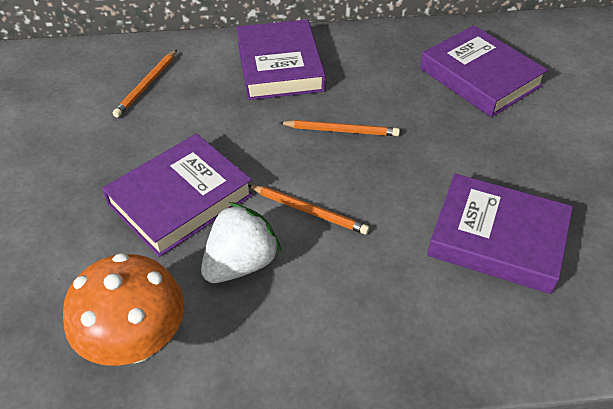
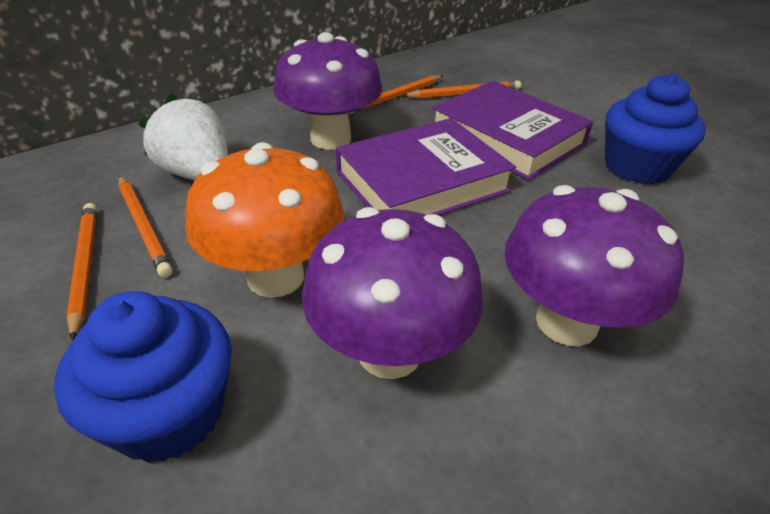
blue cupcake: none = 0 -> [54,291,232,463] [605,73,706,185] = 2
orange pencil: [113,50,177,117] [248,185,369,234] [279,120,400,136] = 3 -> [66,203,97,341] [119,176,173,278] [349,75,443,114] [402,81,521,99] = 4
purple book: [102,134,253,257] [236,19,326,100] [420,25,548,117] [427,174,573,294] = 4 -> [336,118,516,215] [432,81,593,180] = 2
purple mushroom: none = 0 -> [273,32,382,150] [302,207,483,379] [504,185,684,346] = 3

